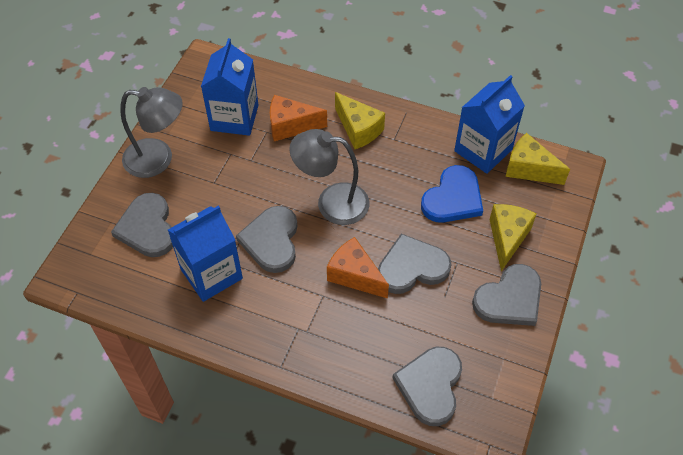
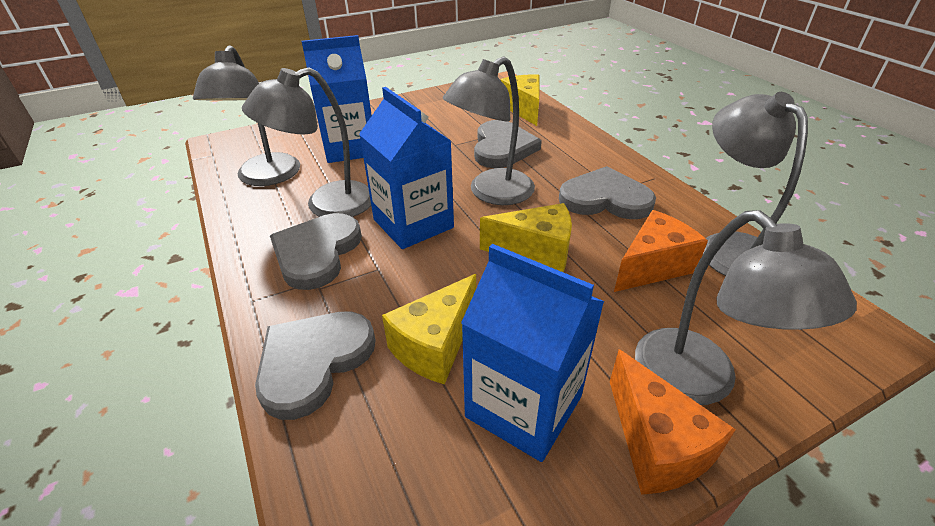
blue heart: [421,165,483,223] = 1 -> none = 0
grey heart: [111,193,173,257] [236,206,298,273] [378,234,452,294] [393,347,462,426] [472,264,541,326] = 5 -> [255,312,376,420] [270,213,362,290] [474,120,542,168] [559,166,656,219] = 4
grey lamp: [120,87,183,178] [289,129,369,225] = 2 -> [193,45,300,186] [242,67,371,217] [443,57,535,205] [635,210,857,405] [703,92,808,276] = 5

